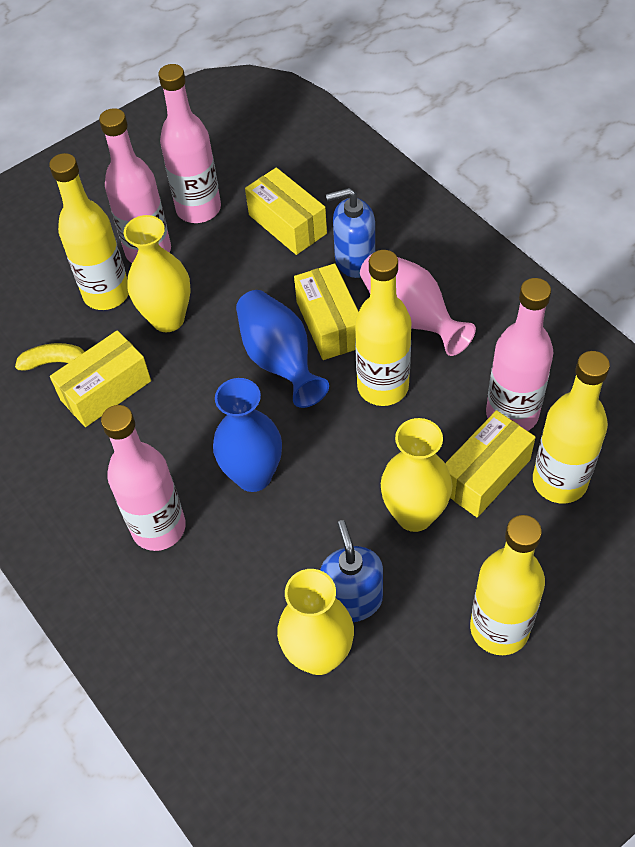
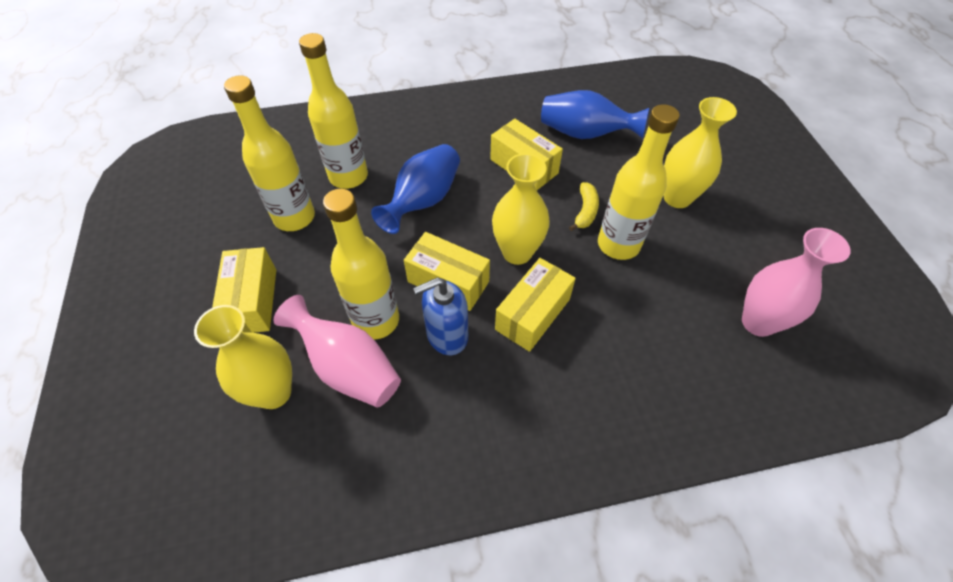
blue soap dispenser: [320,520,383,622] [326,188,375,278] = 2 -> [413,277,468,355] = 1
pink bottle: [99,108,171,263] [101,405,186,551] [158,64,221,223] [486,278,554,431] = 4 -> none = 0
pink vase: [360,253,476,356] = 1 -> [274,295,401,408] [742,228,851,337] = 2

